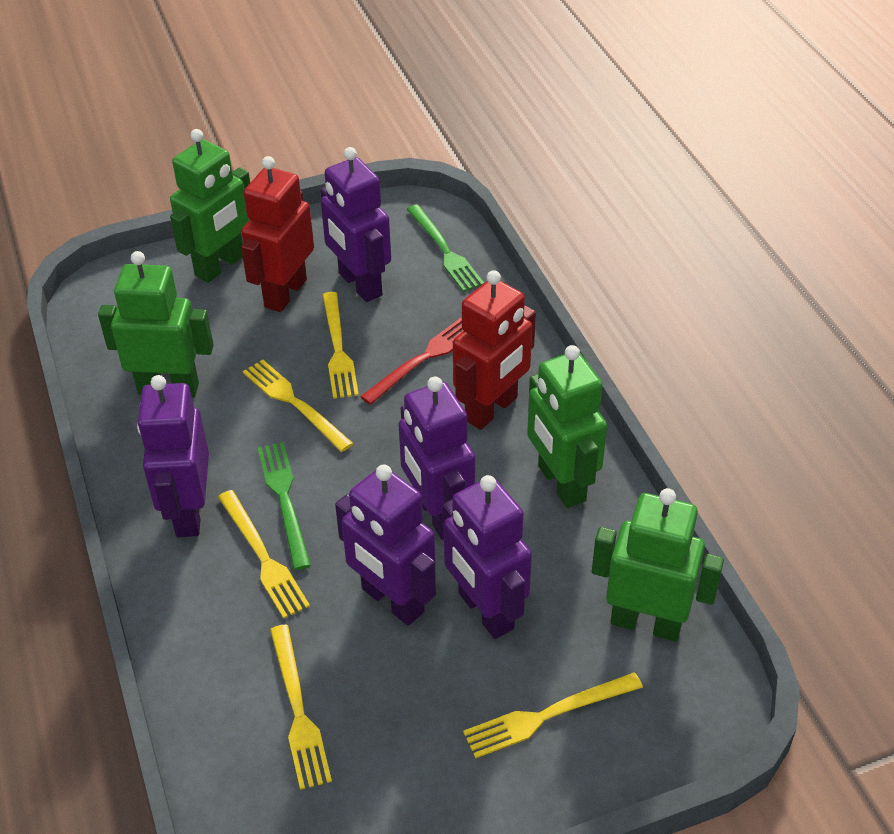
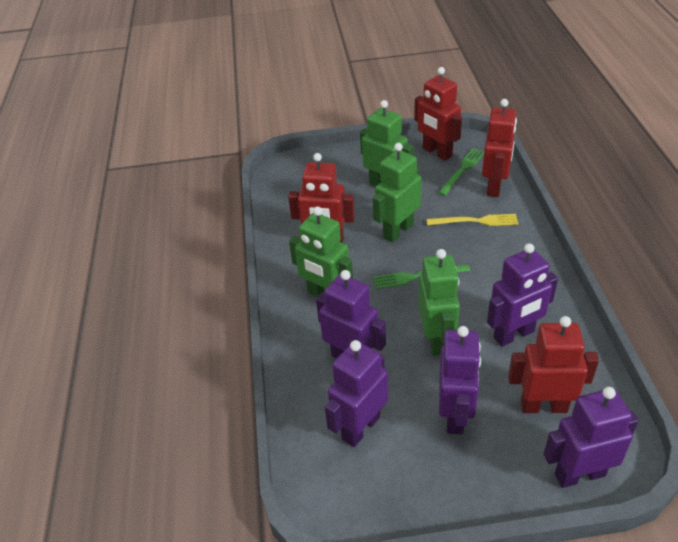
red fork: [360,318,463,405] = 1 -> none = 0
red robot: [241,156,314,312] [453,270,536,430] = 2 -> [288,153,355,243] [414,67,462,161] [482,99,517,197] [508,316,599,413] = 4
yellow fork: [218,490,310,619] [243,360,354,452] [270,625,332,790] [323,292,359,399] [463,672,643,758] = 5 -> [427,214,518,226] = 1

